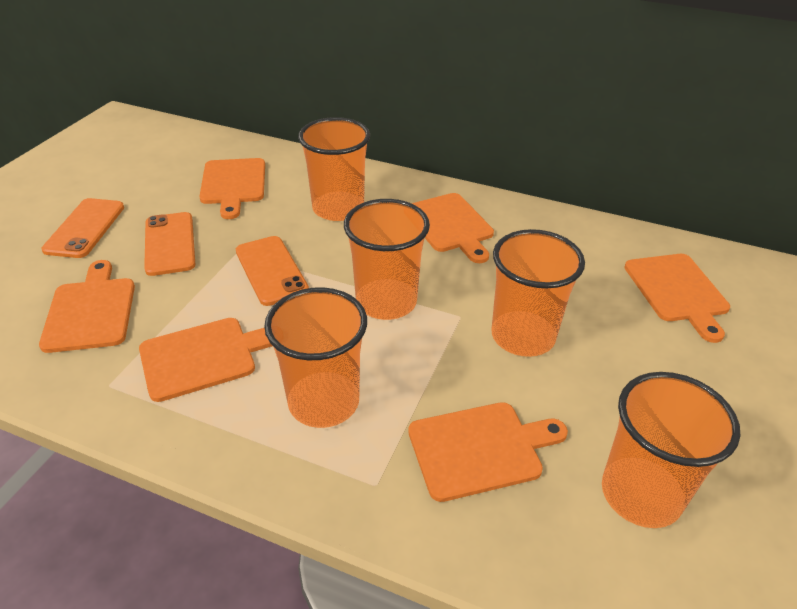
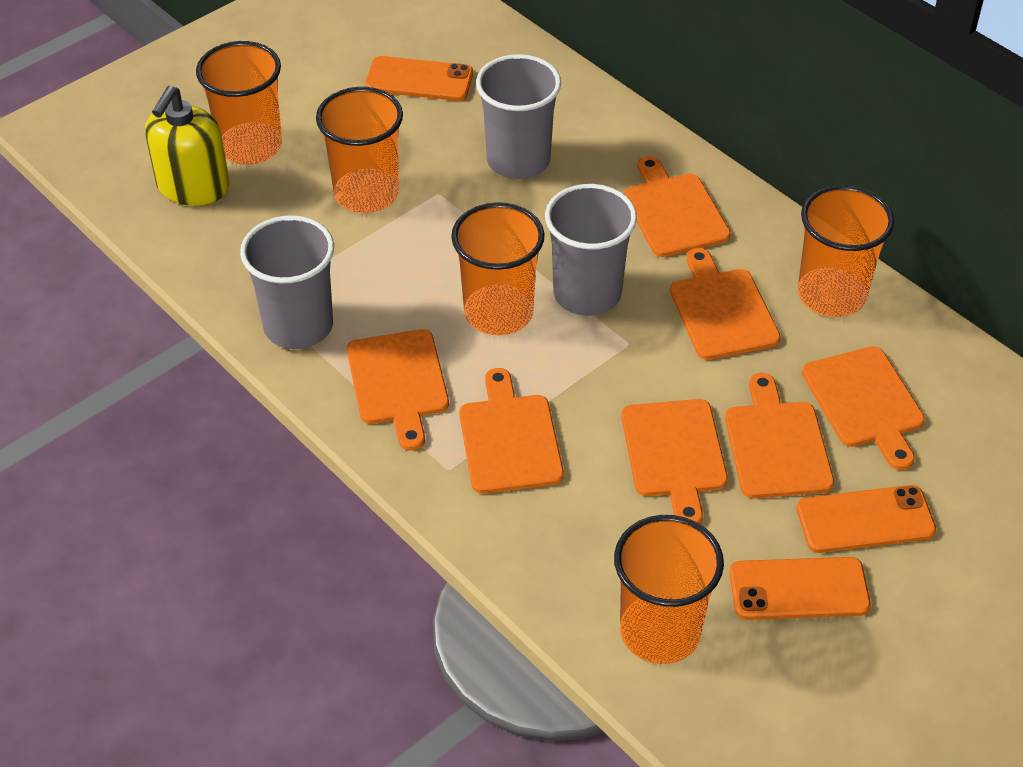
grey cup: none = 0 -> [240,215,334,349] [476,54,561,179] [545,184,637,316] = 3
orange cutting board: [39,260,135,353] [139,318,272,402] [199,158,265,219] [408,402,568,502] [411,193,494,263] [624,254,730,343] = 6 -> [347,329,449,451] [459,368,564,494] [621,399,728,524] [624,156,731,257] [670,248,781,360] [725,373,834,498] [802,346,925,470] = 7
yellow soap dispenser: none = 0 -> [145,86,230,206] = 1

